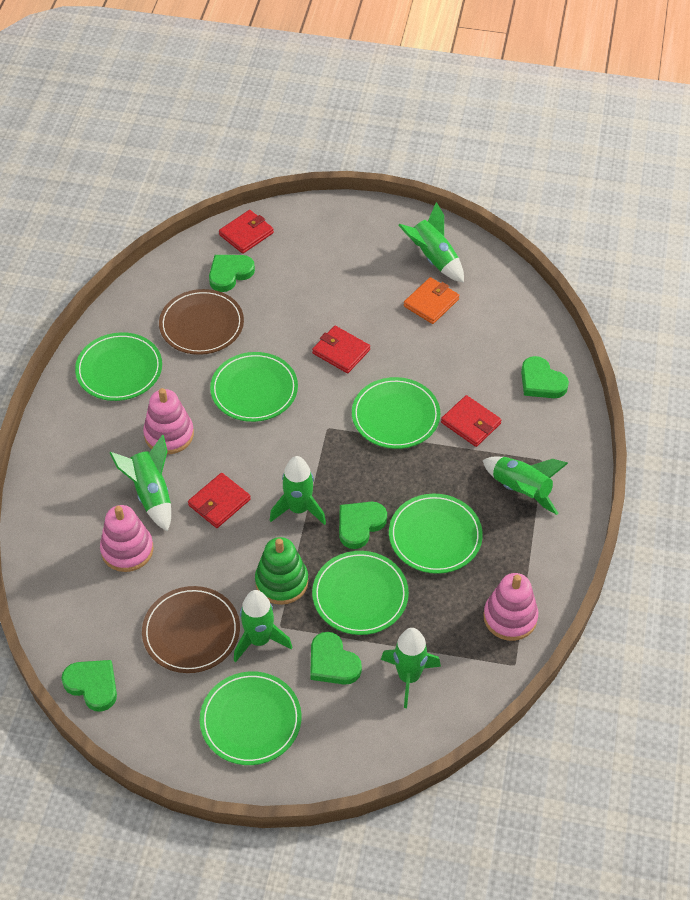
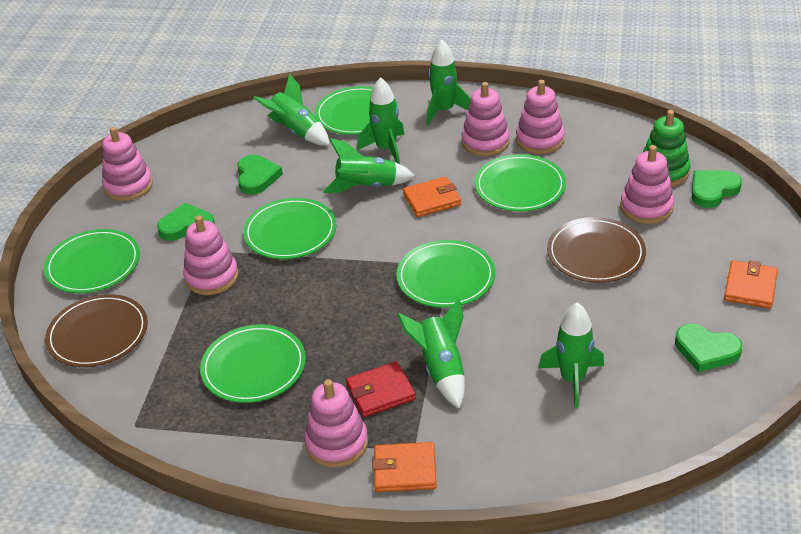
green heart: [61,660,117,711] [209,255,255,292] [310,632,362,685] [339,502,387,549] [521,356,569,398] = 5 -> [157,203,215,241] [237,155,283,195] [675,324,742,372] [692,170,742,208] = 4
orange wallet: [404,277,459,324] = 1 -> [372,442,437,492] [403,176,461,217] [724,260,778,309] = 3
pink stacking toy: [100,505,154,572] [143,388,194,454] [483,573,538,641] = 3 -> [102,127,153,201] [183,215,239,295] [304,379,368,468] [461,82,510,156] [516,80,565,154] [620,145,674,224] = 6
red wallet: [188,473,251,528] [219,210,274,254] [312,326,370,373] [441,395,501,447] = 4 -> [346,361,416,417] = 1

